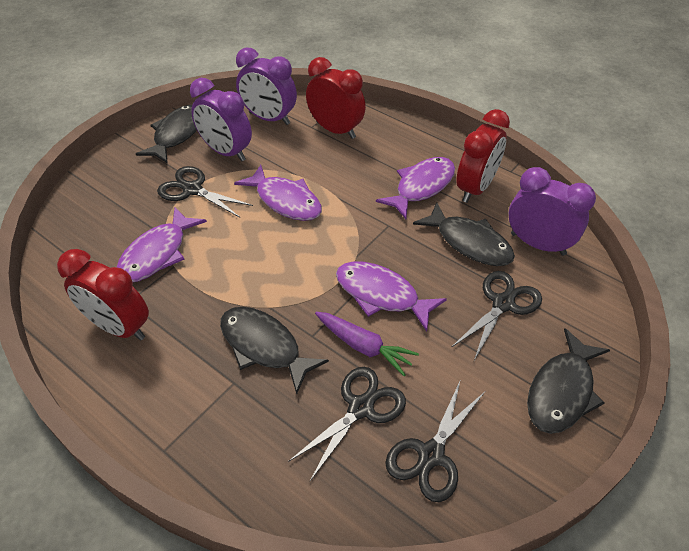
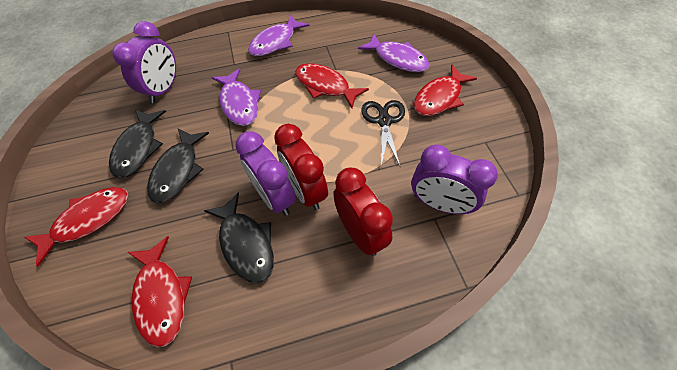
black fish: [136,105,197,164] [220,307,329,394] [413,202,515,266] [527,328,610,434] = 4 -> [109,109,166,178] [147,128,209,204] [204,192,274,284] = 3
black scissors: [157,166,253,218] [288,367,406,481] [385,379,485,502] [452,271,542,360] = 4 -> [361,100,405,166] = 1
purple carrot: [315,312,419,376] = 1 -> none = 0
purple fish: [117,207,207,282] [234,164,322,221] [336,261,447,331] [376,157,455,219] = 4 -> [211,68,261,126] [248,15,310,56] [358,33,430,72] = 3
red clock: [57,249,149,341] [306,57,366,139] [456,109,510,203] = 3 -> [274,124,328,210] [333,168,393,256] = 2
red fish: none = 0 -> [24,187,128,266] [128,236,192,348] [295,63,369,108] [414,64,477,116] = 4

